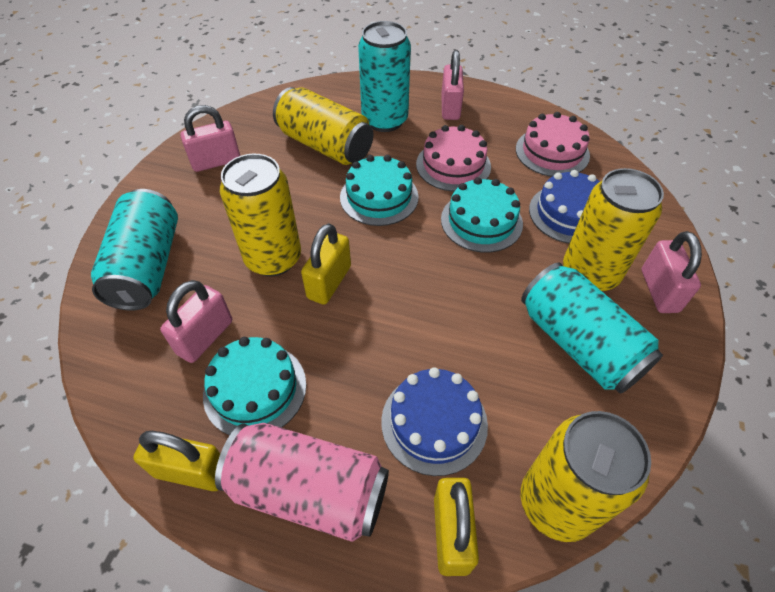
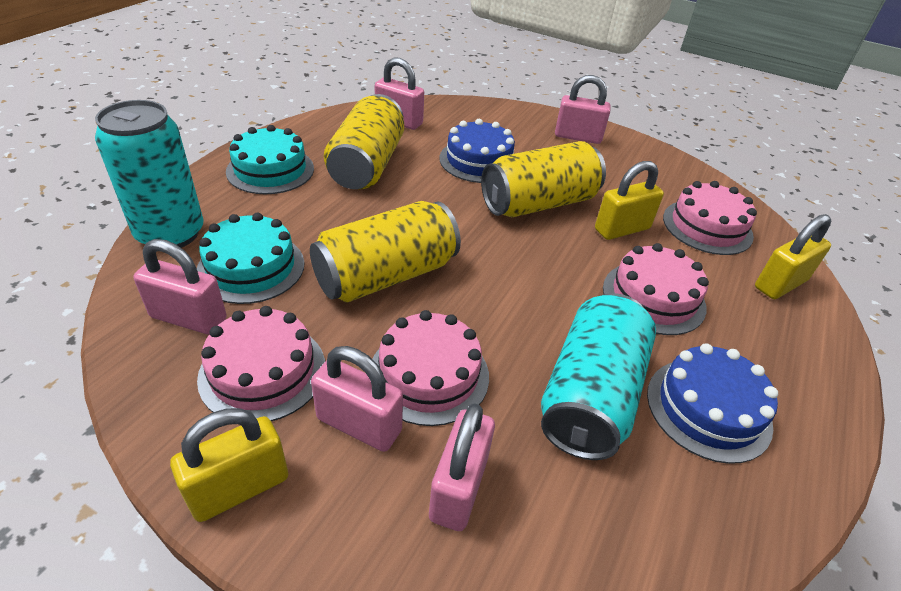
pink cake: [416,125,491,191] [516,112,590,177] = 2 -> [197,306,325,421] [372,310,489,426] [603,243,709,335] [663,181,757,255] = 4
pink can: [215,423,389,542] = 1 -> none = 0
pink padlock: [160,280,232,363] [181,105,240,172] [441,50,464,120] [642,231,702,313] = 4 -> [133,239,227,335] [311,346,403,452] [375,57,424,130] [429,403,495,531] [555,75,611,144] = 5
turquoise cake: [203,337,306,435] [340,155,419,226] [441,177,523,253] = 3 -> [197,212,304,304] [226,125,314,194] = 2
turquoise can: [91,189,178,311] [358,21,411,132] [521,263,663,394] = 3 -> [95,100,204,248] [541,293,656,460] = 2
yellow can: [220,154,301,276] [273,87,373,165] [521,411,651,542] [563,168,664,291] = 4 -> [310,201,461,303] [324,94,404,189] [481,141,606,217] = 3

